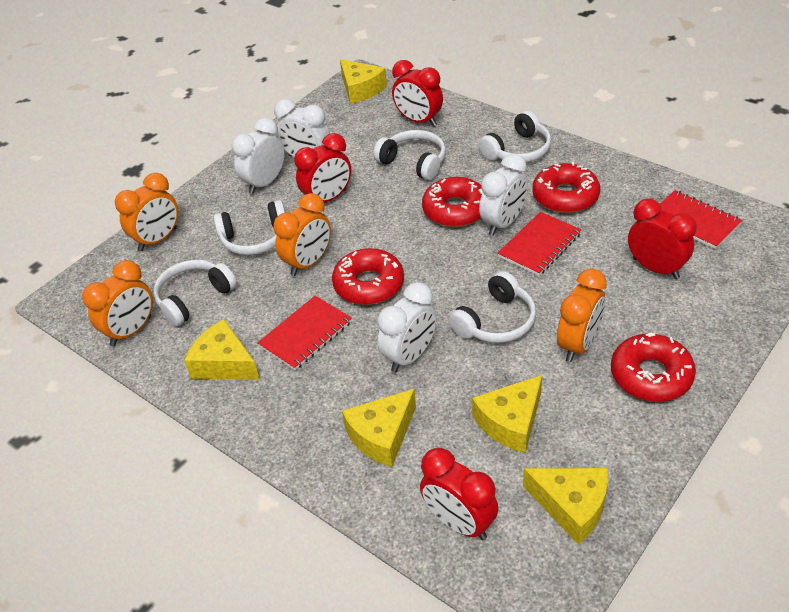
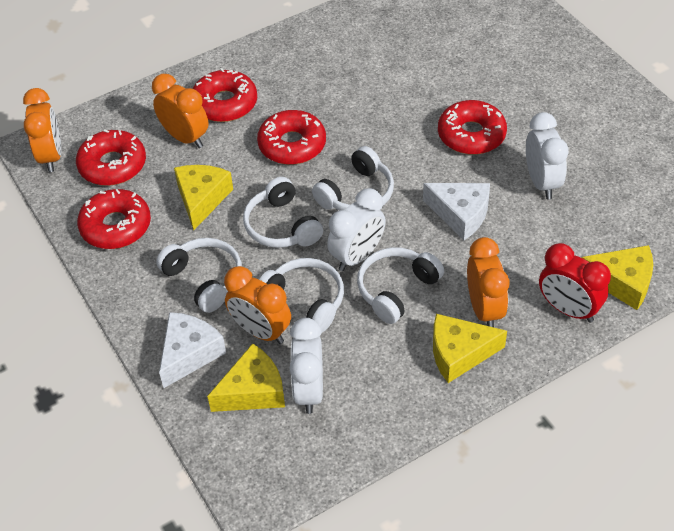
red clock: [294,133,351,203] [392,60,443,126] [420,448,498,540] [628,199,697,279] = 4 -> [539,243,611,322] = 1
red donut: [332,248,404,305] [422,177,483,227] [532,162,600,213] [611,332,696,402] = 4 -> [76,129,146,186] [77,189,151,249] [193,68,257,122] [257,110,326,165] [438,100,507,155] = 5
red notebook: [257,296,352,370] [498,212,581,276] [660,190,742,249] = 3 -> none = 0
white cheese: none = 0 -> [159,312,226,388] [423,183,490,240] = 2
white clock: [232,117,285,194] [274,99,330,157] [377,282,437,372] [479,153,528,236] = 4 -> [289,318,323,414] [327,188,386,271] [526,112,569,199] = 3
yellow cheese: [184,319,260,380] [340,59,387,104] [342,389,416,467] [472,375,542,453] [523,468,608,544] = 5 -> [174,165,233,230] [207,343,285,412] [433,314,507,383] [582,245,653,310] = 4

